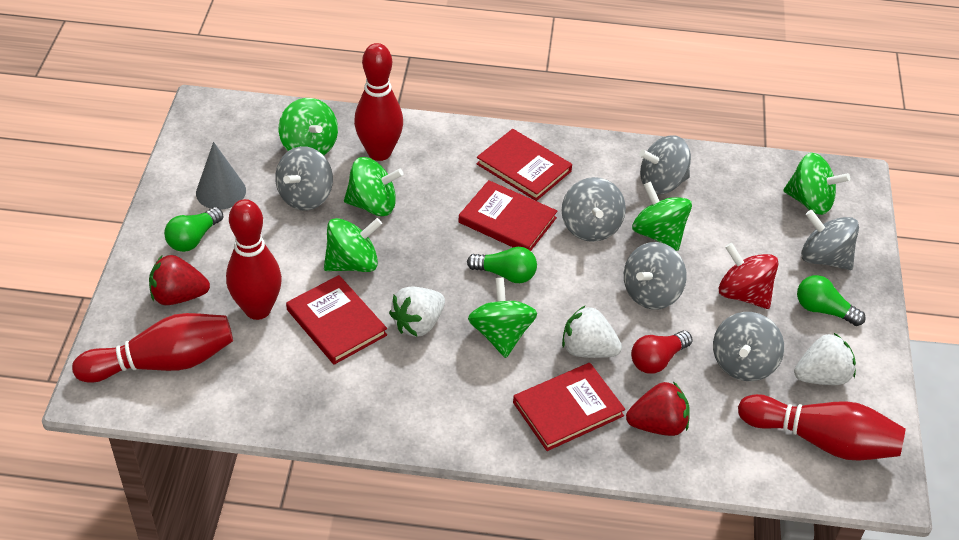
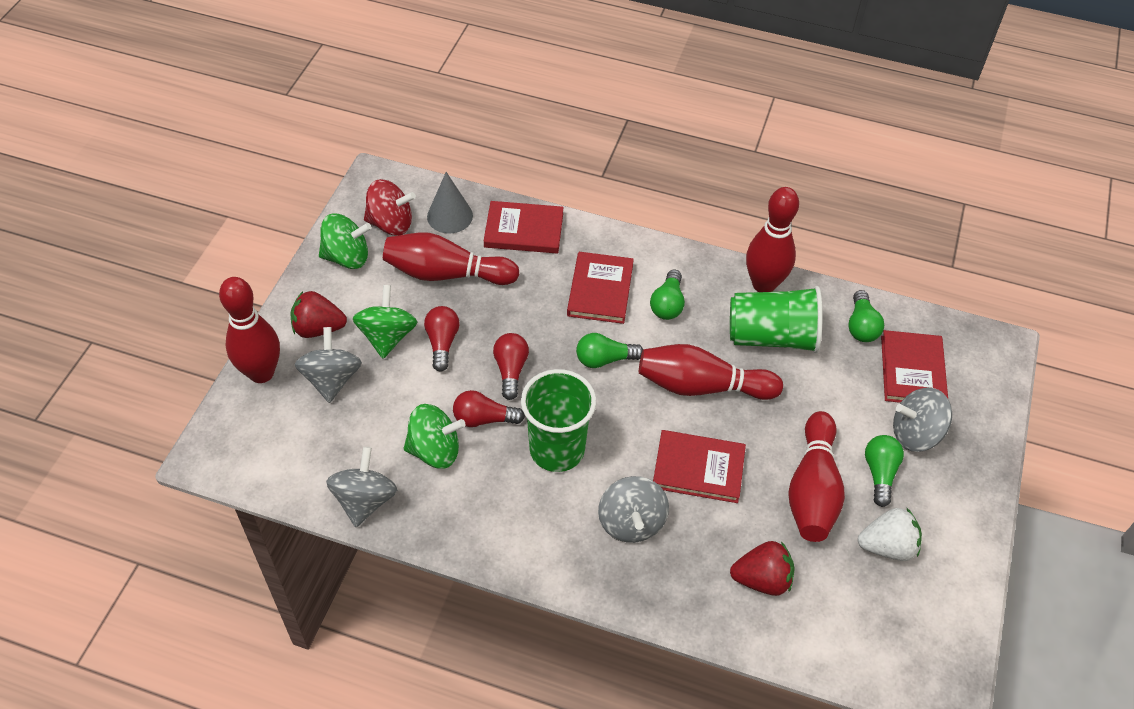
green cup: none = 0 -> [521,369,596,472] [730,286,823,353] = 2
green light bulb: [164,207,224,252] [467,247,537,283] [797,275,866,326] = 3 -> [576,333,643,368] [650,269,685,320] [848,290,884,342] [865,435,904,507] = 4
green spinning top: [279,98,338,156] [324,218,382,272] [344,157,404,216] [468,277,537,358] [632,181,692,251] [783,153,850,215] = 6 -> [319,214,372,269] [353,285,417,359] [403,404,466,469] = 3
grey spinning top: [275,146,333,211] [561,177,626,242] [624,242,687,310] [639,135,691,195] [713,312,784,381] [801,210,859,270] = 6 -> [295,327,362,403] [326,446,397,527] [598,476,669,543] [893,387,952,452] = 4
red bowling pin: [72,313,233,383] [226,199,282,320] [354,43,403,161] [738,394,906,461] = 4 -> [219,277,280,383] [383,232,520,285] [639,344,783,400] [746,187,799,292] [788,411,845,542] = 5
red light bulb: [631,331,693,374] = 1 -> [424,306,459,372] [453,390,525,427] [493,333,529,400] = 3
white strawberry: [389,286,445,337] [562,305,622,358] [794,333,856,385] = 3 -> [858,507,922,561] = 1

